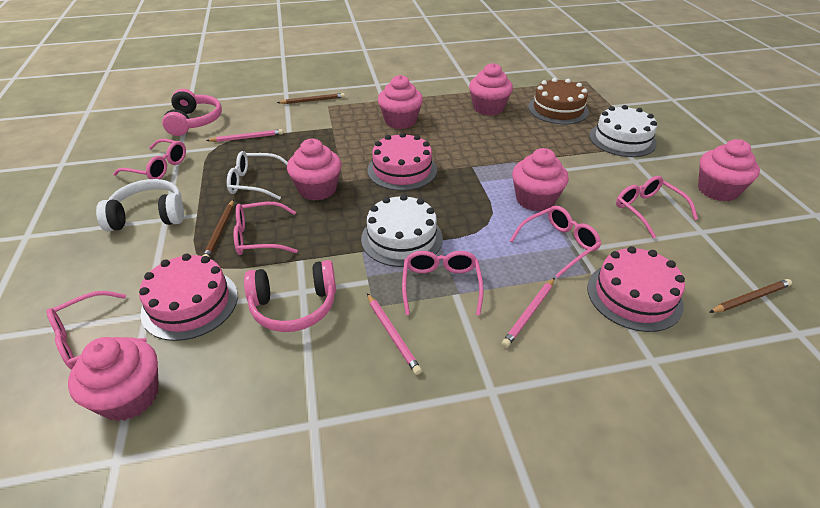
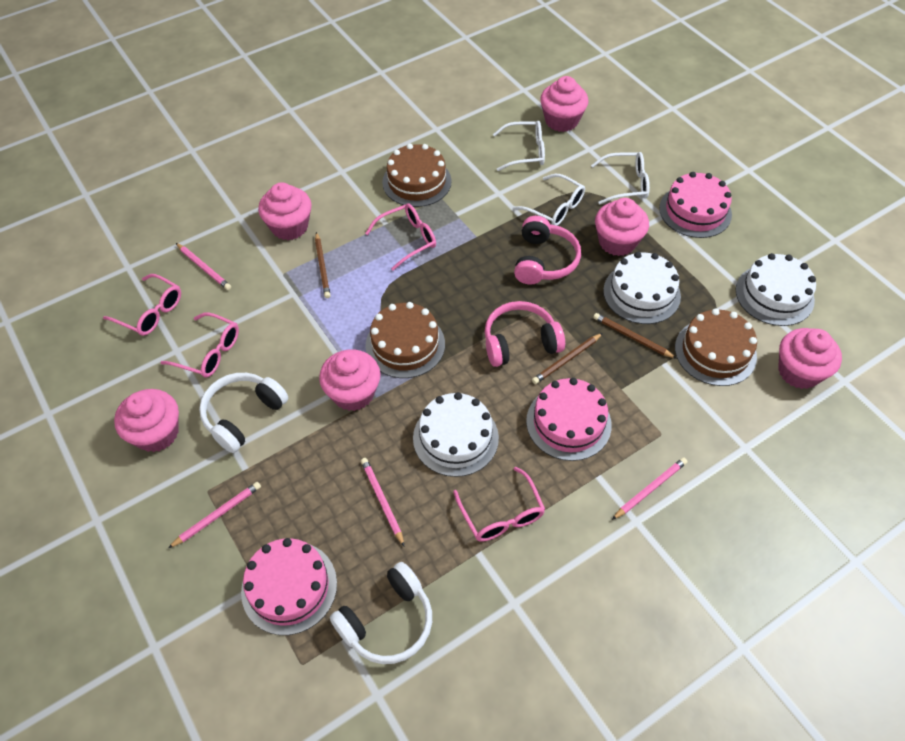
brown cake: [528,78,589,124] = 1 -> [365,302,445,378] [382,144,452,207] [675,308,757,386] = 3
pink glasses: [47,291,147,370] [113,139,186,179] [234,202,298,255] [402,251,484,315] [510,206,601,277] [616,176,698,239] = 6 -> [103,274,181,336] [160,312,239,378] [365,204,436,270] [453,467,545,542] = 4
pink pencil: [206,129,283,142] [367,293,422,375] [502,278,555,348] = 3 -> [168,482,261,548] [176,243,231,290] [361,458,404,546] [612,457,687,520] = 4
white cake: [361,194,443,267] [589,105,657,157] = 2 -> [413,392,499,477] [603,252,681,324] [736,253,816,326] = 3
white glasses: [227,151,288,200] = 1 -> [493,121,545,171] [513,174,585,226] [591,152,650,204] = 3
white headphones: [96,179,184,231] = 1 -> [199,373,288,453] [330,562,432,664] = 2

